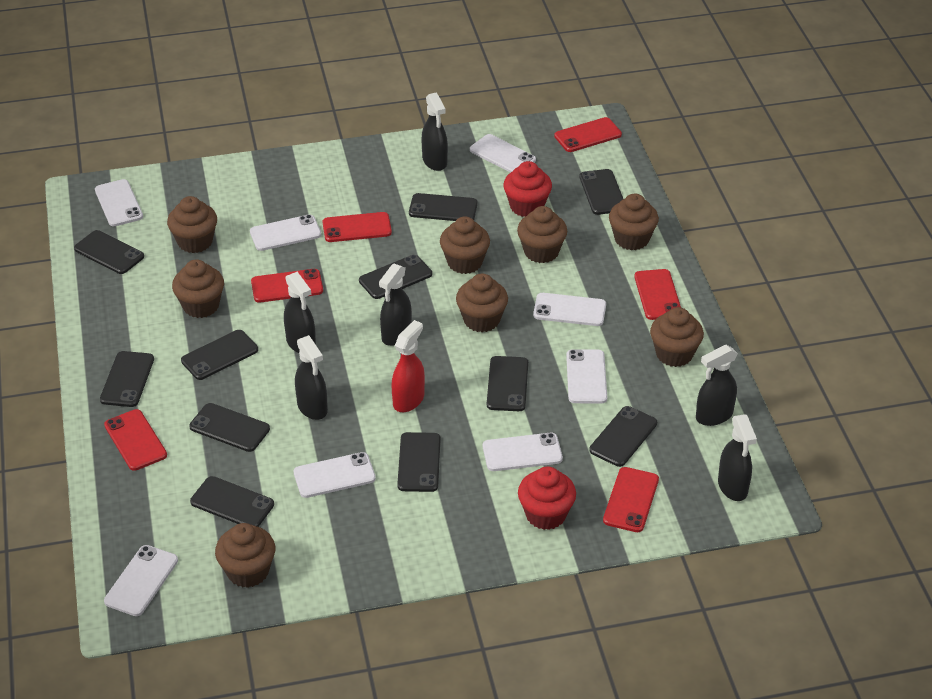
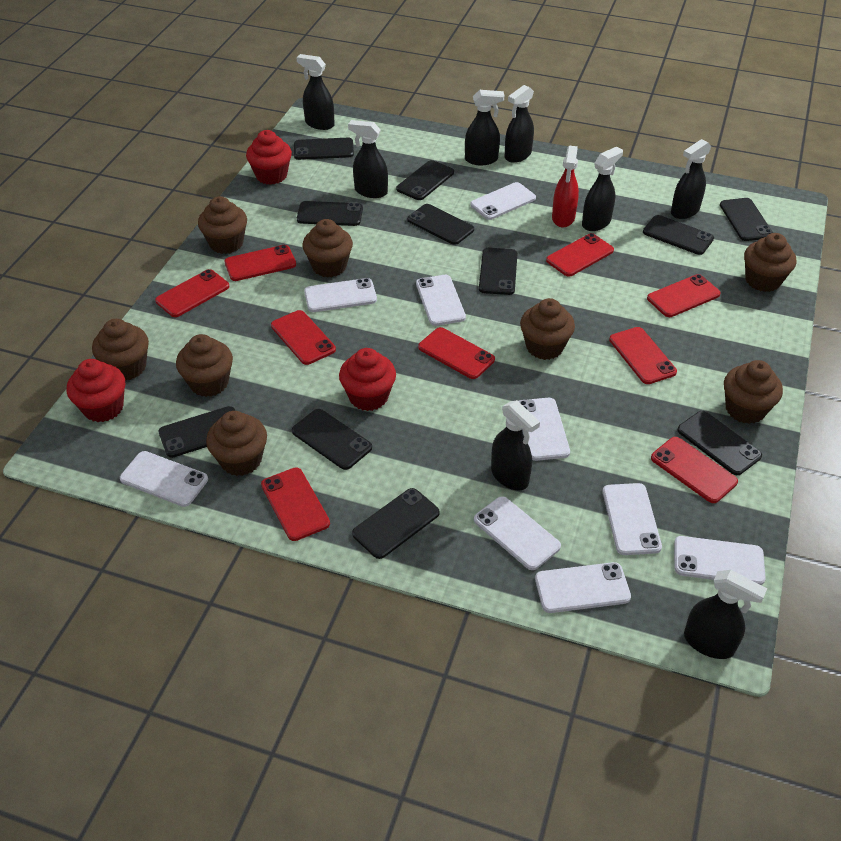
black spray bottle: [284,272,316,353] [295,335,328,420] [379,263,412,346] [422,92,448,171] [696,345,738,426] [718,415,757,501] = 6 -> [296,54,335,130] [348,120,388,198] [465,90,504,165] [491,400,540,491] [505,85,534,163] [582,146,623,231] [671,139,712,219] [684,570,767,659] = 8
red cupcake: [503,161,552,217] [518,466,576,530] = 2 -> [67,359,125,422] [246,130,292,185] [339,348,396,411] = 3
red phone: [104,409,167,471] [251,269,323,303] [323,212,392,242] [554,117,622,152] [603,467,659,532] [634,269,681,320] = 6 -> [155,269,229,317] [224,245,296,281] [261,467,330,541] [271,310,336,365] [418,327,495,379] [546,233,614,277] [609,327,677,384] [647,274,721,317] [651,437,738,503] = 9
white phone: [95,179,143,226] [104,545,178,616] [250,214,321,251] [294,452,376,498] [470,134,536,173] [483,433,563,471] [533,293,606,326] [566,349,607,403] = 8 -> [120,451,208,507] [304,278,377,312] [416,275,466,326] [470,182,536,220] [474,496,561,570] [519,398,570,461] [535,562,631,613] [603,483,662,555] [674,536,766,585] = 9

